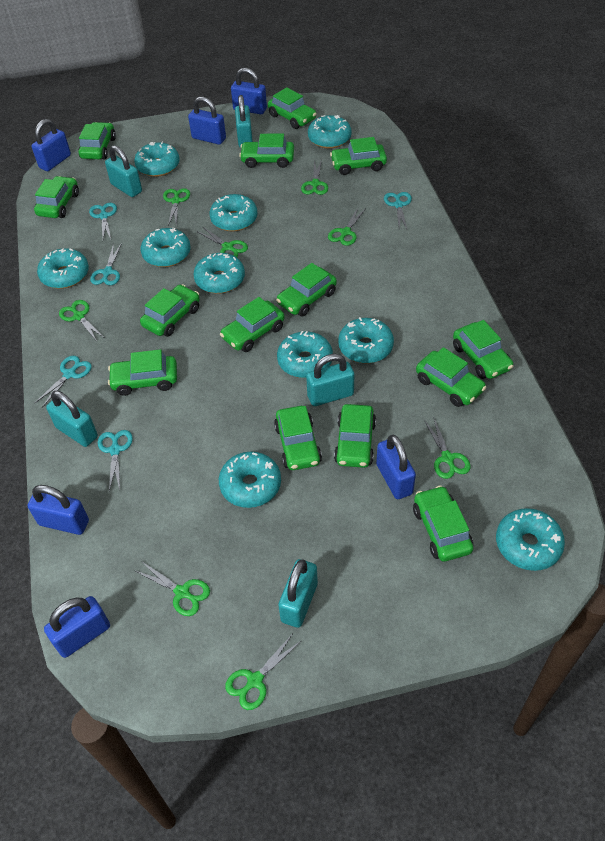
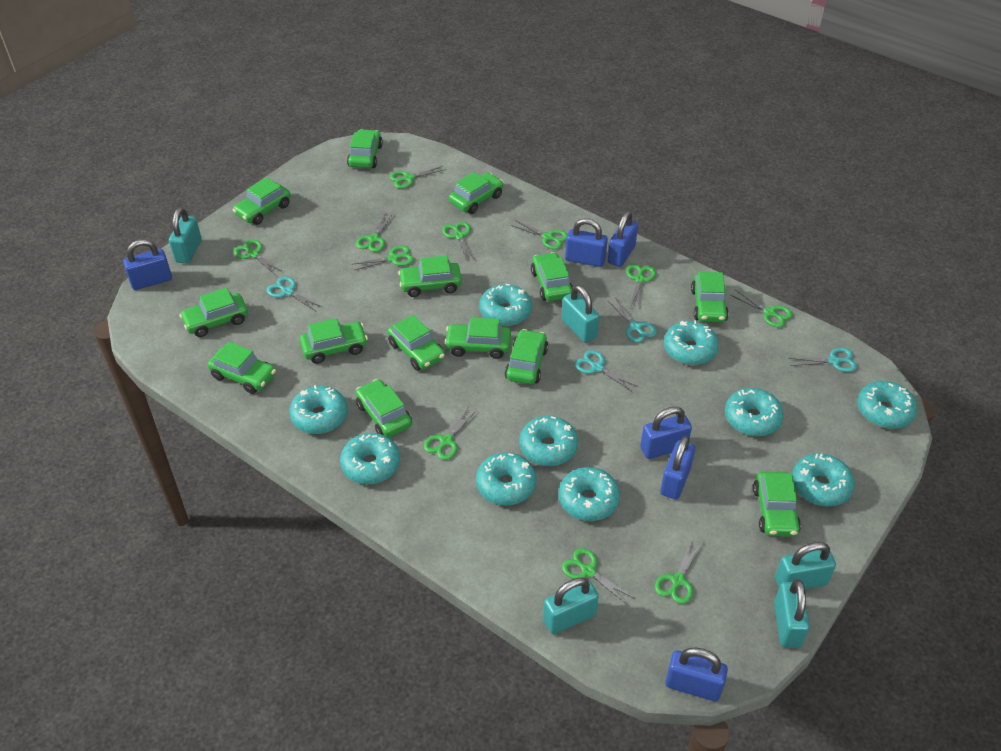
green scissors: [59,300,105,340] [134,561,210,616] [163,188,190,226] [198,227,248,257] [225,635,301,710] [301,160,328,195] [328,206,366,246] [424,419,470,479] = 8 -> [234,240,283,275] [354,246,414,270] [356,212,393,252] [390,166,446,189] [424,408,477,460] [442,222,476,261] [511,220,568,249] [562,548,634,606] [626,264,656,307] [655,539,702,604] [731,290,793,327] = 11
turquoise scissors: [34,356,92,407] [89,203,117,239] [90,243,122,285] [98,430,133,491] [384,192,412,229] = 5 -> [267,277,322,311] [575,350,638,391] [608,297,657,343] [788,348,857,372] = 4

